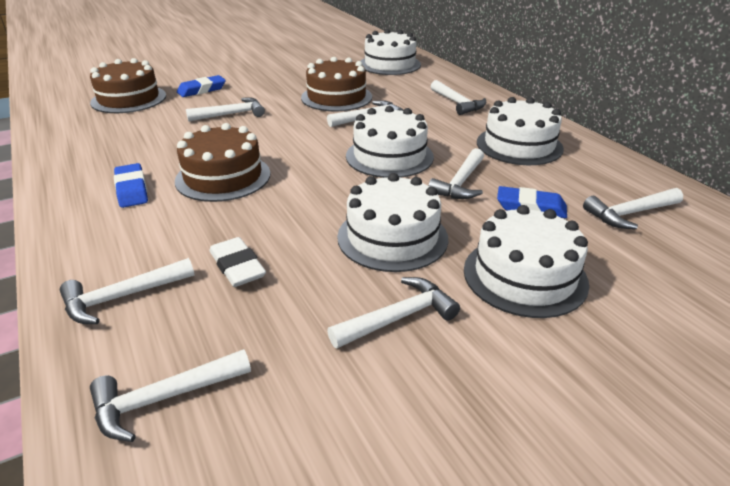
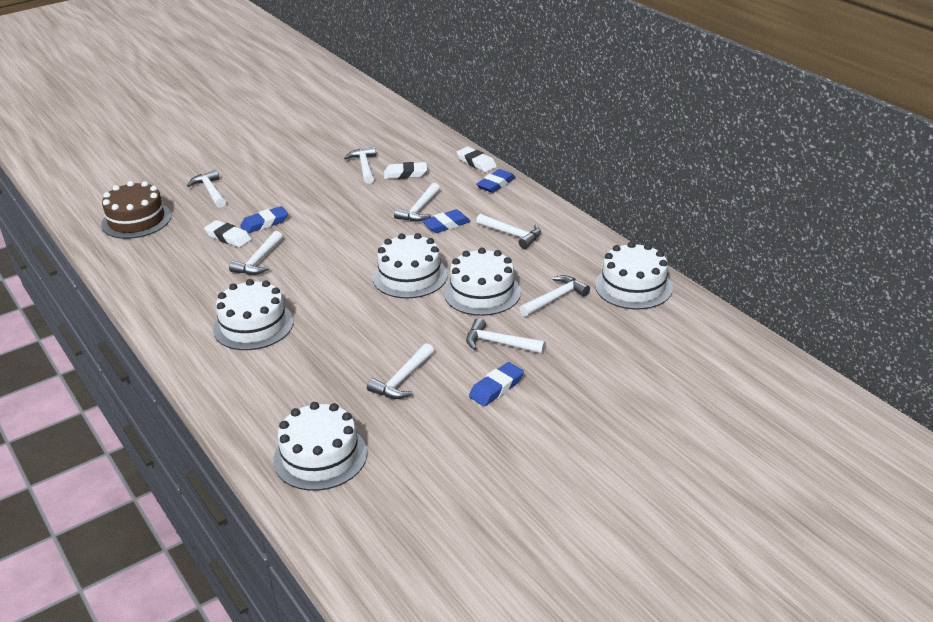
blue eraser: [114,163,148,208] [177,75,226,97] [497,186,567,218] = 3 -> [240,206,288,233] [422,209,471,233] [469,362,524,406] [476,169,516,193] = 4
brown cake: [90,58,166,113] [175,123,271,202] [301,57,372,111] = 3 -> [101,181,171,239] = 1
white eraser: [209,237,266,287] = 1 -> [204,220,251,248] [384,162,427,179] [457,147,497,172] = 3

